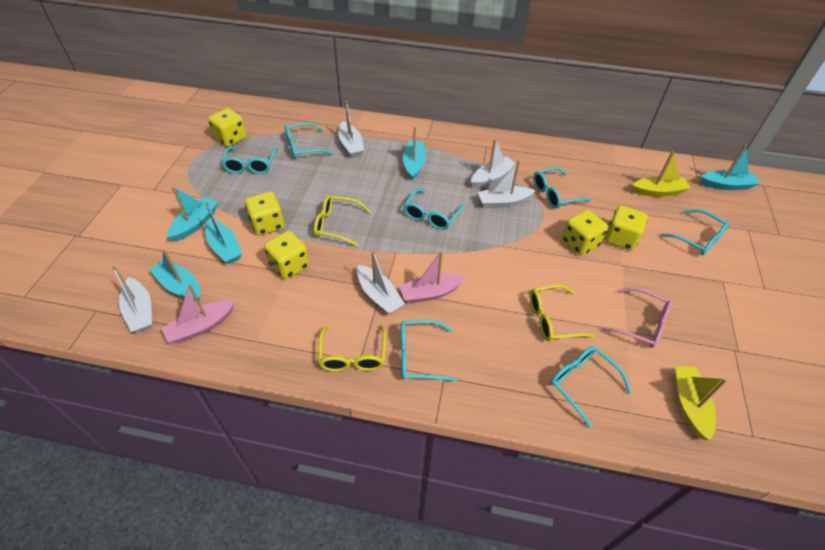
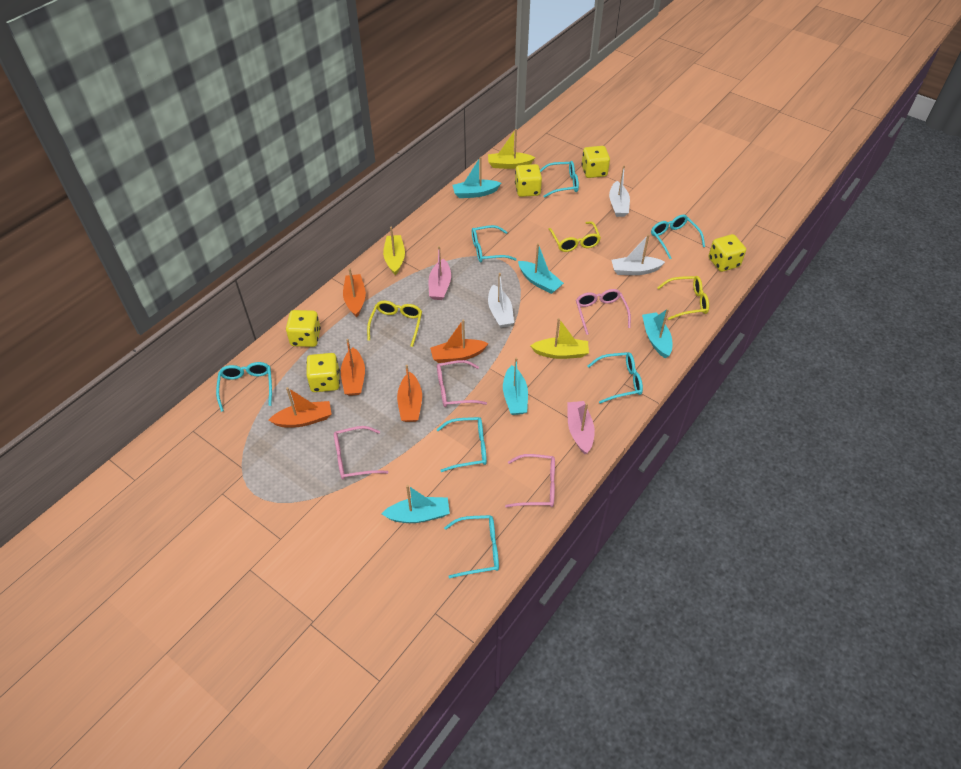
orange boat: none = 0 -> [269,387,332,428] [341,339,365,396] [343,268,366,317] [397,365,422,422] [430,320,489,363] = 5
pink glasses: [601,288,672,348] = 1 -> [334,426,388,479] [437,360,487,407] [505,454,555,507] [576,289,631,335] = 4
white boat: [112,265,152,332] [338,101,364,158] [357,251,405,314] [471,139,517,188] [478,160,536,208] = 5 -> [488,273,514,328] [609,165,630,217] [612,234,665,275] = 3
yellow boat: [632,151,690,197] [675,366,727,441] = 2 -> [383,227,405,275] [488,129,536,169] [531,318,589,359] = 3

